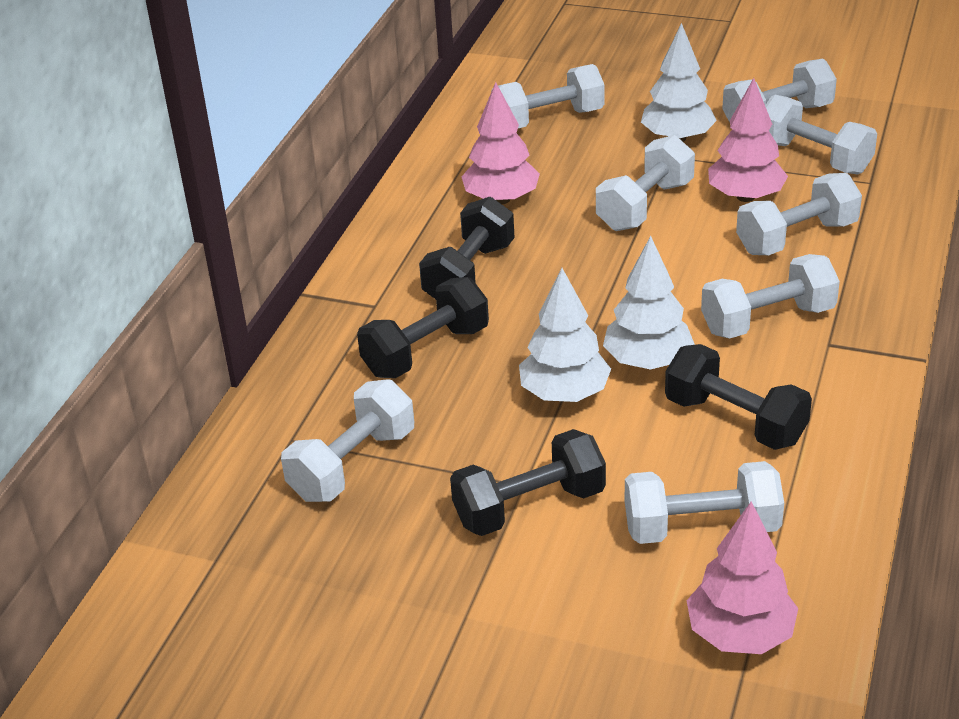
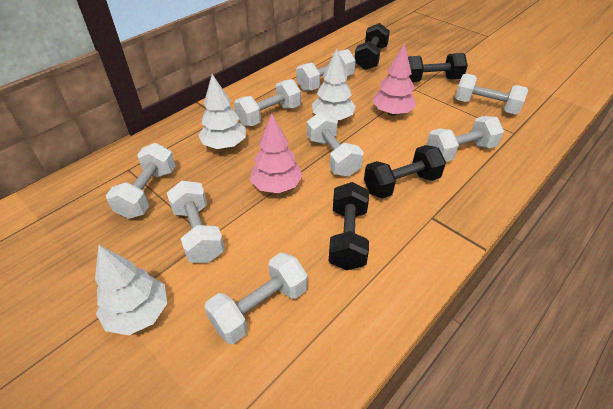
pink tree: [461,82,540,204] [687,501,798,654] [708,78,788,202] = 3 -> [250,113,303,194] [372,43,416,116] = 2

